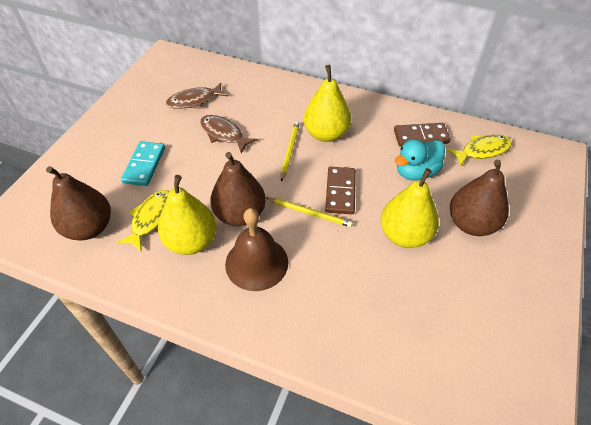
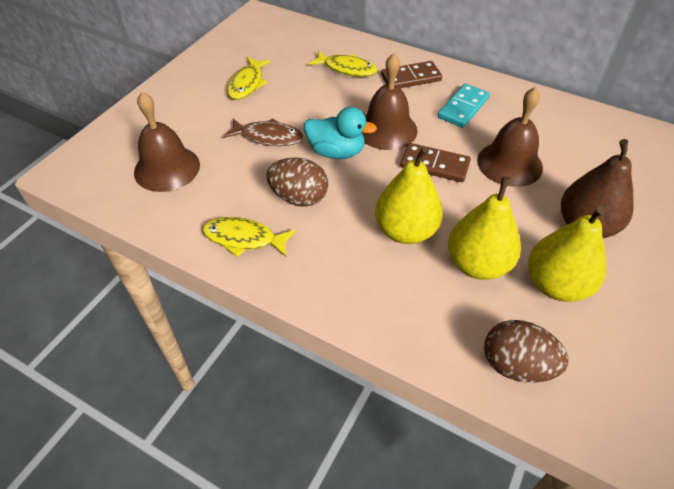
brown bell: [225,208,288,291] = 1 -> [134,92,200,192] [362,53,418,150] [477,87,543,187] = 3
brown egg: none = 0 -> [266,158,328,207] [484,320,568,383] = 2
brown fish: [166,83,228,109] [200,115,258,153] = 2 -> [223,118,303,146] = 1
brown pear: [46,166,111,241] [210,152,266,226] [450,160,509,236] = 3 -> [561,139,634,238] = 1
yellow fish: [116,190,170,252] [447,135,512,167] = 2 -> [202,217,296,257] [227,57,271,100] [308,51,378,77] = 3
yellow pencil: [266,198,353,227] [281,121,300,181] = 2 -> none = 0

